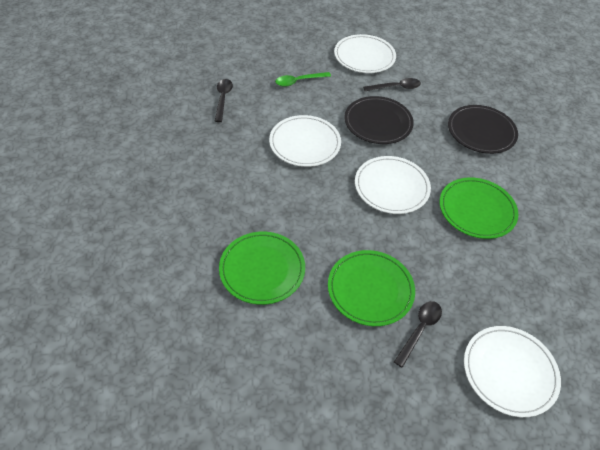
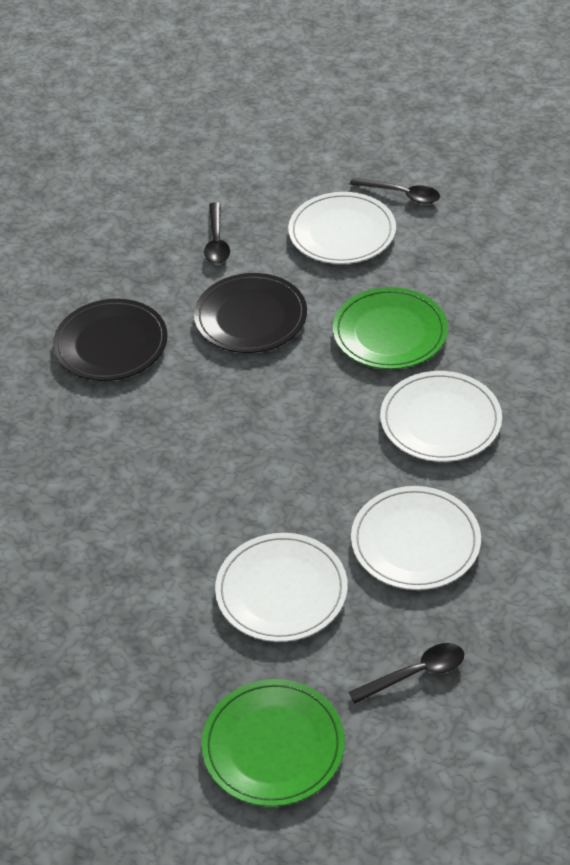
green plate: [219,232,305,305] [328,250,415,326] [440,177,518,239] = 3 -> [201,679,345,807] [333,287,448,369] = 2
green spoon: [275,72,331,87] = 1 -> none = 0

